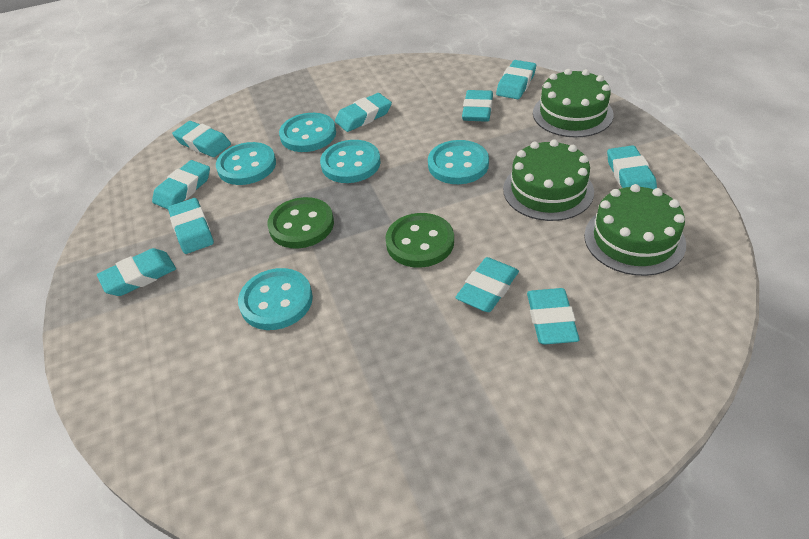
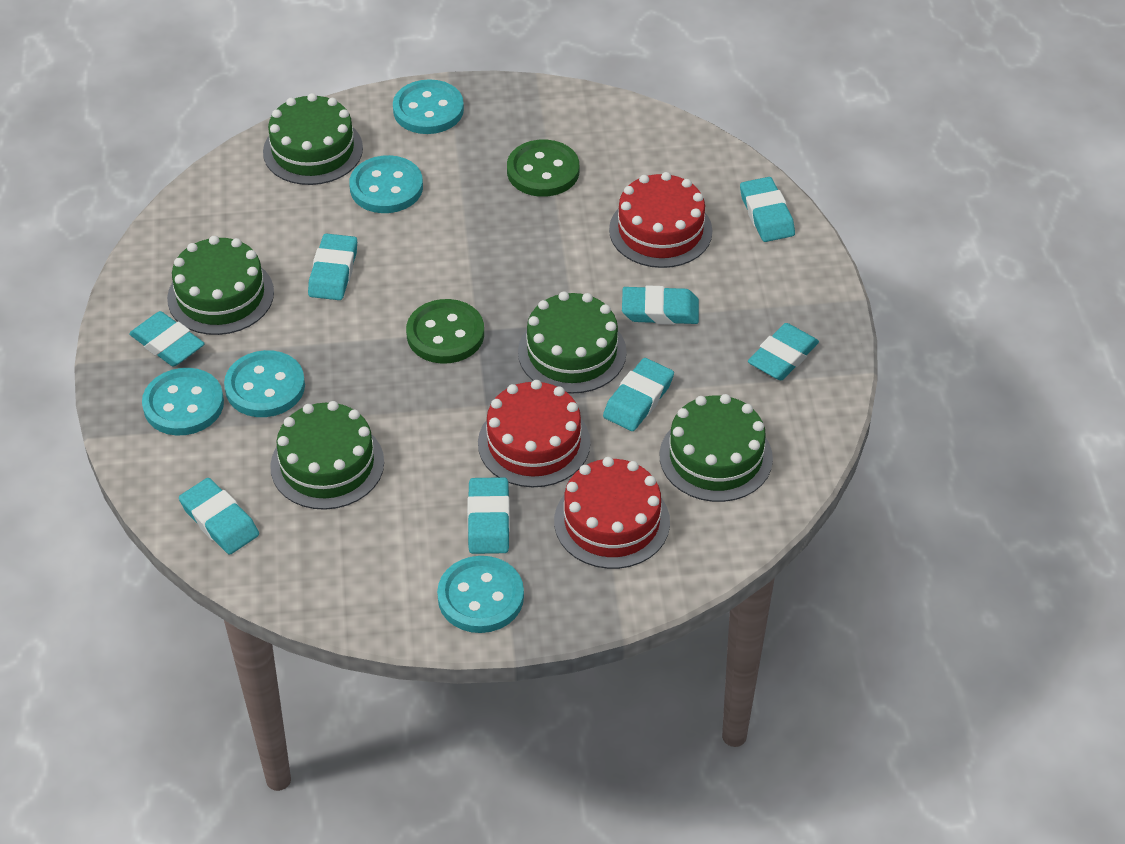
green cake: [503,139,594,221] [533,69,614,137] [584,184,686,276] = 3 -> [167,236,274,335] [263,93,363,185] [270,401,384,510] [518,291,627,394] [660,394,773,502] = 5
red cake: none = 0 -> [478,380,590,487] [554,457,670,569] [609,172,713,268] = 3
turquoise eraser: [97,248,176,296] [152,160,210,209] [168,198,214,254] [172,121,231,157] [335,93,392,132] [455,257,519,312] [462,90,493,122] [496,60,536,99] [527,288,579,344] [607,145,657,189] = 10 -> [129,311,205,367] [179,478,259,555] [308,234,357,300] [467,477,510,554] [603,358,674,431] [622,285,699,325] [740,177,795,242] [748,323,819,380] = 8

